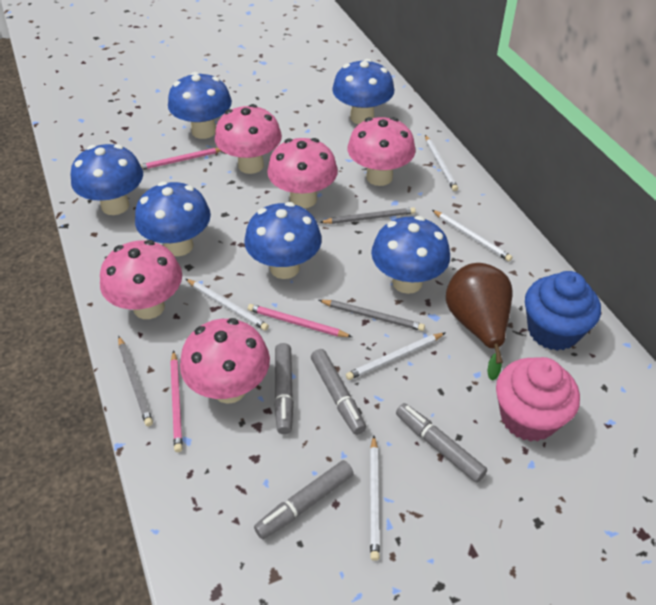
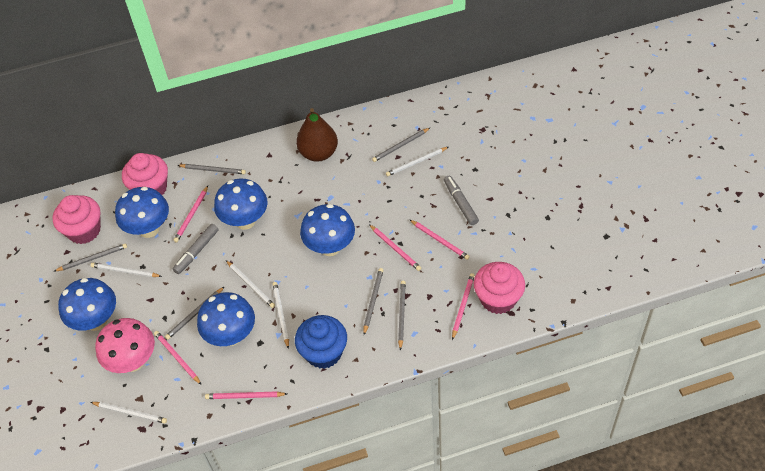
blue mushroom: [71,144,143,215] [135,182,211,256] [168,72,232,139] [244,202,322,279] [332,59,394,124] [371,216,450,294] = 6 -> [58,278,116,331] [115,187,169,238] [197,292,255,346] [214,178,267,230] [300,204,355,256] = 5
grey marker: [254,460,354,539] [274,343,294,434] [311,349,366,435] [396,403,487,483] = 4 -> [173,224,219,274] [444,176,479,225] = 2
grey pencil: [118,336,153,426] [319,300,425,331] [320,207,416,224] = 3 -> [55,243,127,271] [165,286,225,340] [178,164,246,174] [363,268,383,335] [372,128,430,162] [398,281,406,350] = 6
pink cupcake: [496,357,580,442] = 1 -> [53,195,101,244] [122,153,168,195] [474,262,525,314] = 3
pink mushroom: [100,240,182,319] [180,318,270,404] [215,104,282,174] [267,138,338,208] [348,117,416,186] = 5 -> [95,318,155,373] = 1
pink pencil: [140,148,221,170] [170,350,183,452] [248,304,352,337] = 3 -> [154,331,201,384] [174,186,208,242] [205,391,287,399] [369,224,421,271] [410,220,470,260] [452,273,475,340] = 6

